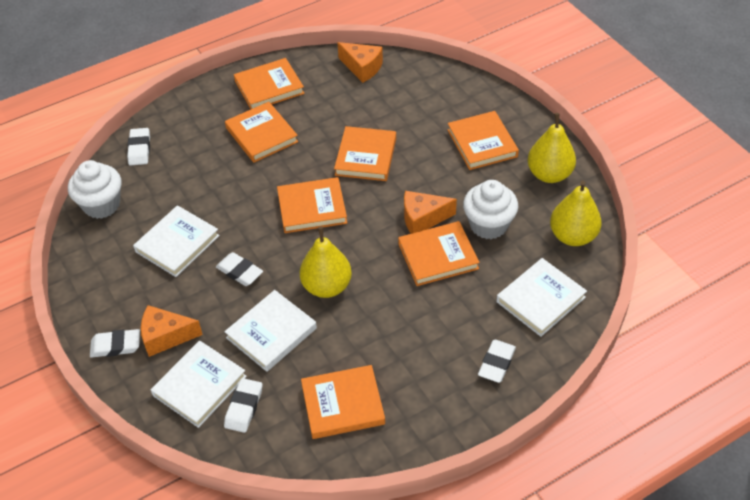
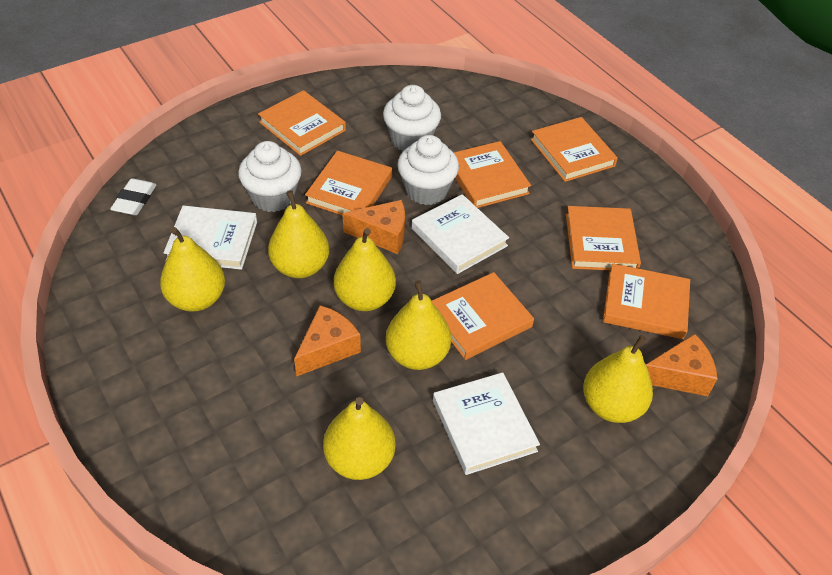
white book: [133,205,220,277] [151,340,247,428] [224,290,317,372] [496,258,587,337] = 4 -> [164,206,257,270] [412,194,509,274] [433,372,540,475] = 3
white cupcake: [68,160,121,219] [463,180,518,239] = 2 -> [238,141,302,212] [383,85,441,151] [397,135,459,205] = 3
white eraser: [90,329,140,358] [127,128,150,165] [216,252,263,286] [224,378,262,433] [478,340,516,383] = 5 -> [110,178,157,215] = 1
yellow pear: [300,226,352,298] [528,113,576,183] [550,180,602,246] = 3 -> [160,227,225,312] [268,190,329,278] [323,397,396,480] [334,228,396,311] [386,280,451,370] [583,335,653,423] = 6

